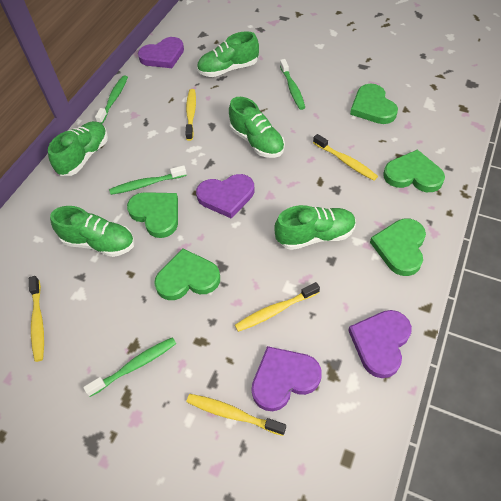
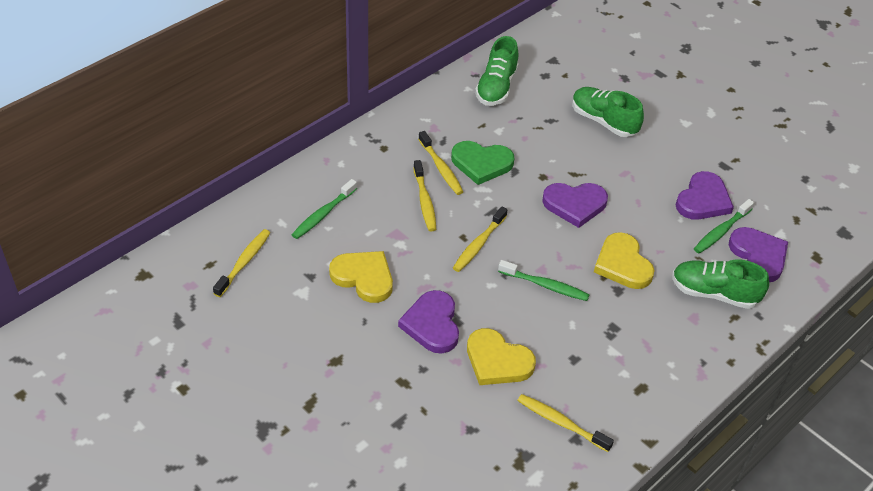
green heart: [127,192,178,238] [154,248,220,300] [350,84,398,124] [370,219,426,276] [383,149,445,192] = 5 -> [451,141,514,185] = 1
green shoe: [48,121,108,176] [50,206,134,257] [197,31,259,77] [229,97,285,158] [274,205,356,250] = 5 -> [475,36,519,106] [572,87,644,137] [672,260,769,309] = 3
green toothbrush: [83,337,176,397] [95,75,128,124] [109,165,187,195] [280,59,305,110] = 4 -> [292,179,357,239] [498,260,590,301] [694,199,754,254] = 3
yellow heart: none = 0 -> [329,251,393,303] [467,328,536,385] [594,232,655,289] = 3

